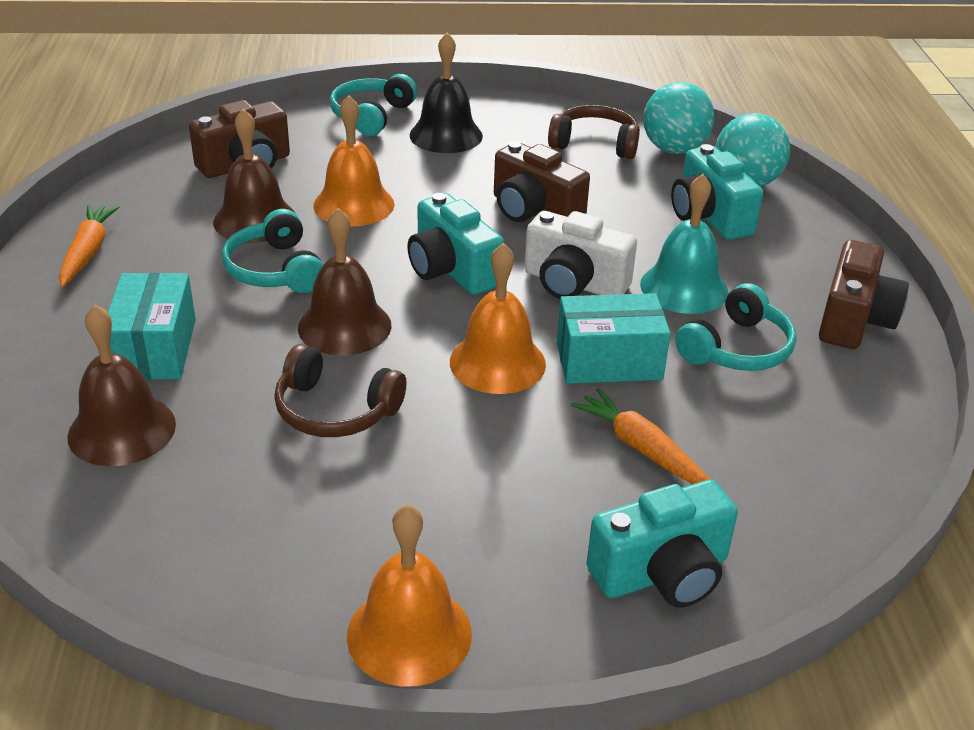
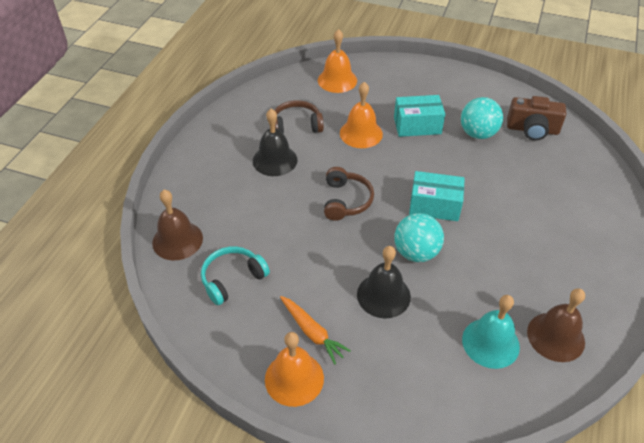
black bell: [409,33,483,153] = 1 -> [253,109,297,176] [357,246,411,318] = 2
brown bell: [67,304,176,466] [213,109,296,243] [298,208,391,355] = 3 -> [152,190,203,260] [527,288,585,362] = 2
brown camera: [189,100,290,178] [494,141,590,222] [819,240,909,349] = 3 -> [507,96,566,141] = 1
orange carrot: [59,205,120,287] [571,388,710,484] = 2 -> [280,296,351,364] = 1
turquoise camera: [407,193,504,295] [587,480,738,608] [671,144,763,240] = 3 -> none = 0
turquoise headphones: [222,209,323,293] [330,74,417,136] [675,283,796,371] = 3 -> [201,246,270,305] = 1
white camera: [524,211,637,299] = 1 -> none = 0

